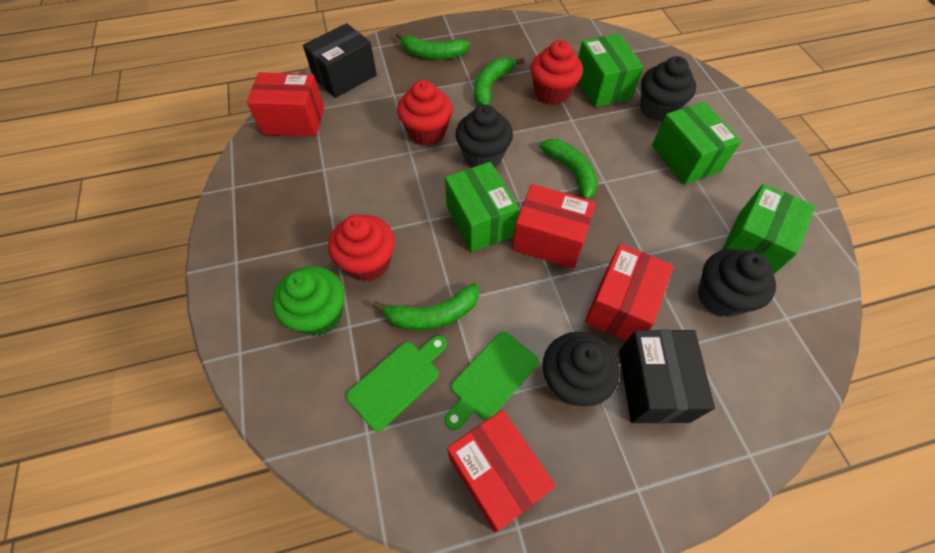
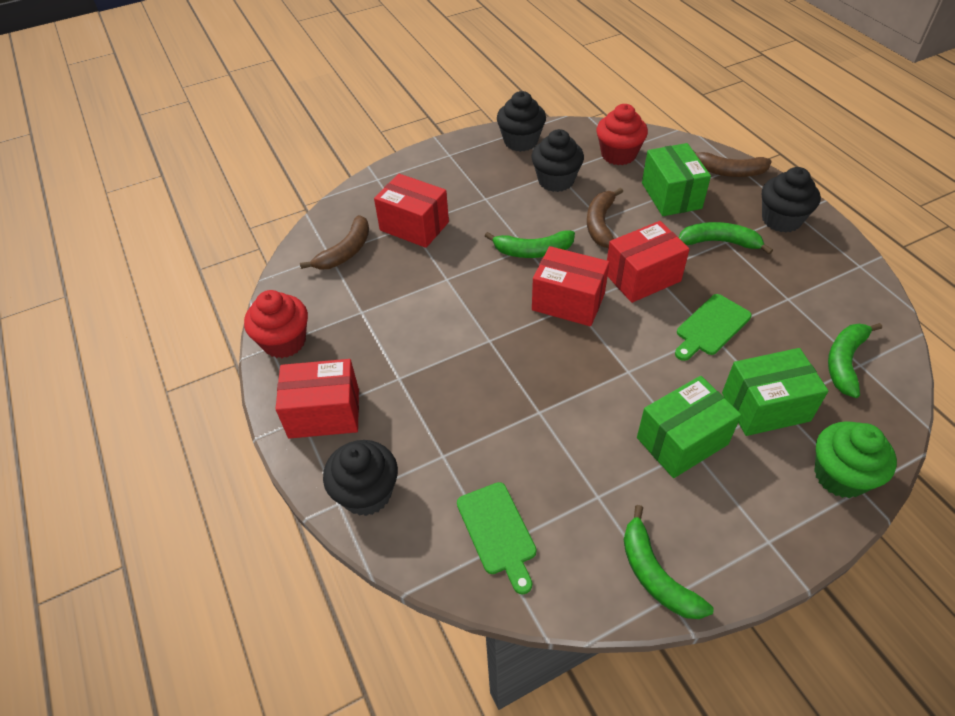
black box: [303,23,377,98] [619,330,715,424] = 2 -> none = 0
brown banana: none = 0 -> [300,215,369,270] [587,188,623,248] [694,151,772,177] = 3
green box: [445,162,519,252] [578,34,643,107] [652,102,741,185] [722,184,815,275] = 4 -> [637,376,741,478] [642,143,711,216] [722,348,828,436] = 3
red cupcake: [328,215,395,281] [397,80,453,146] [530,40,583,105] = 3 -> [244,290,308,358] [596,104,648,165] = 2

